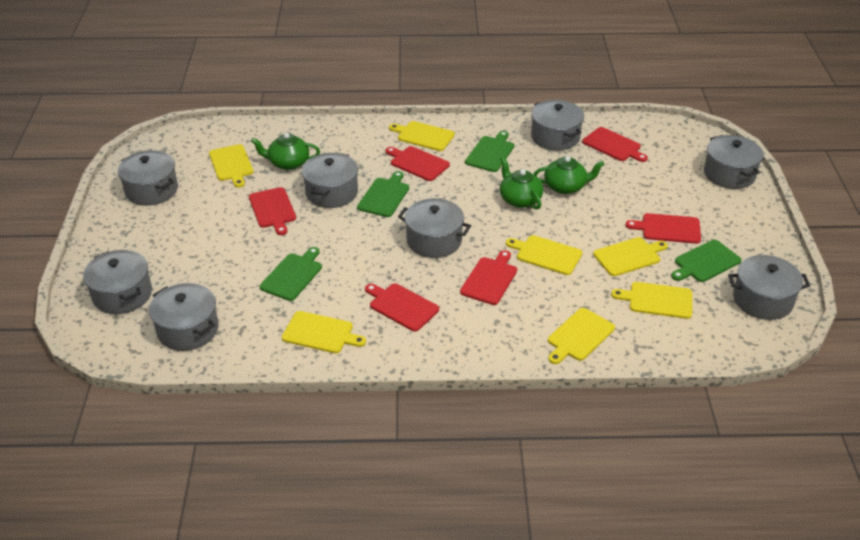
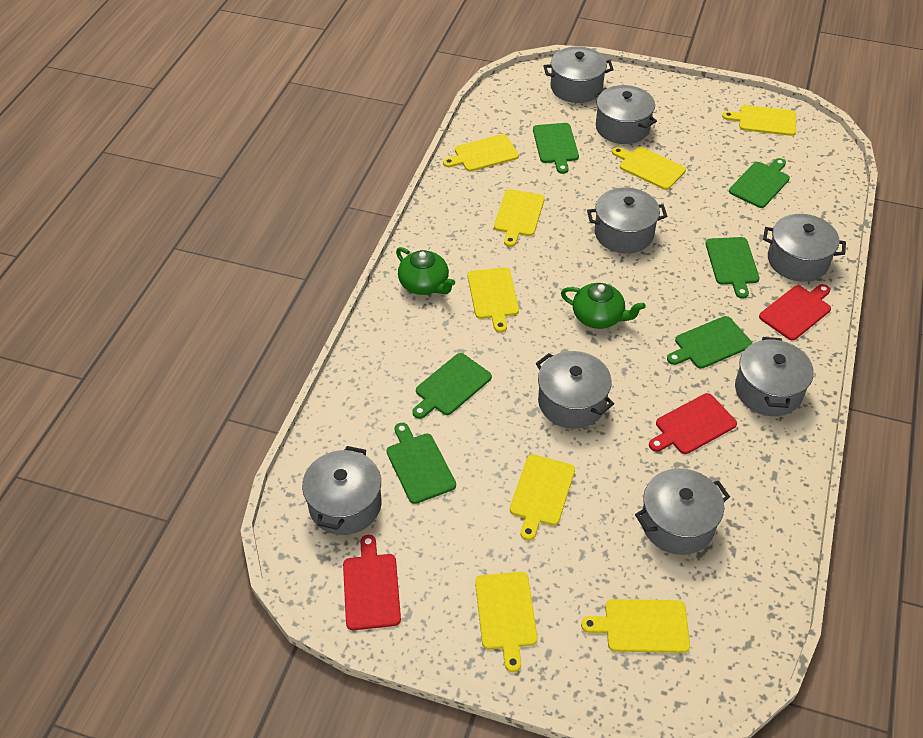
green cutting board: [260,247,322,301] [357,171,409,217] [465,131,514,172] [671,240,742,282] = 4 -> [387,423,456,504] [412,353,492,419] [533,123,579,174] [667,316,752,369] [705,237,759,299] [729,158,790,208] = 6
green teapot: [251,133,320,170] [500,157,543,210] [533,156,605,194] = 3 -> [396,247,455,295] [561,283,646,329] = 2
red cutting board: [249,187,296,235] [365,283,439,331] [385,146,450,181] [460,250,517,305] [582,127,648,162] [625,213,701,244] = 6 -> [343,535,401,630] [649,393,737,454] [759,284,831,341] = 3
yellow cutting board: [209,144,254,188] [282,311,366,353] [389,121,455,151] [506,235,582,275] [548,308,615,364] [593,237,668,276] [611,282,692,319] = 7 -> [443,134,519,171] [468,267,519,332] [475,572,538,672] [494,189,545,247] [510,454,575,540] [581,599,690,653] [612,147,686,190] [722,105,796,136] = 8

